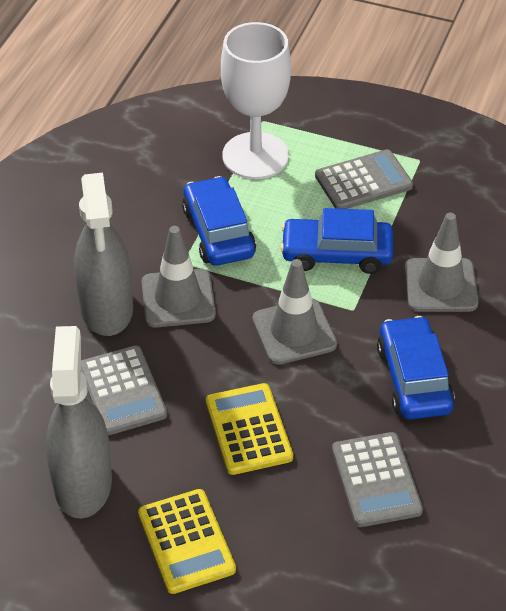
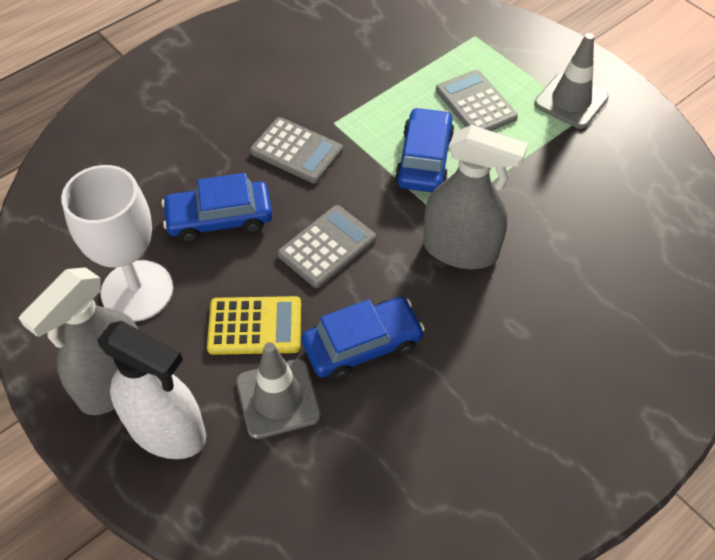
grey traffic cone: [141,226,216,328] [253,259,337,365] [405,213,479,312] = 3 -> [236,342,321,439] [534,33,609,129] = 2
white spray bottle: none = 0 -> [97,321,206,459] = 1
yellow calculator: [138,489,236,594] [206,383,293,475] = 2 -> [207,296,301,355] = 1

